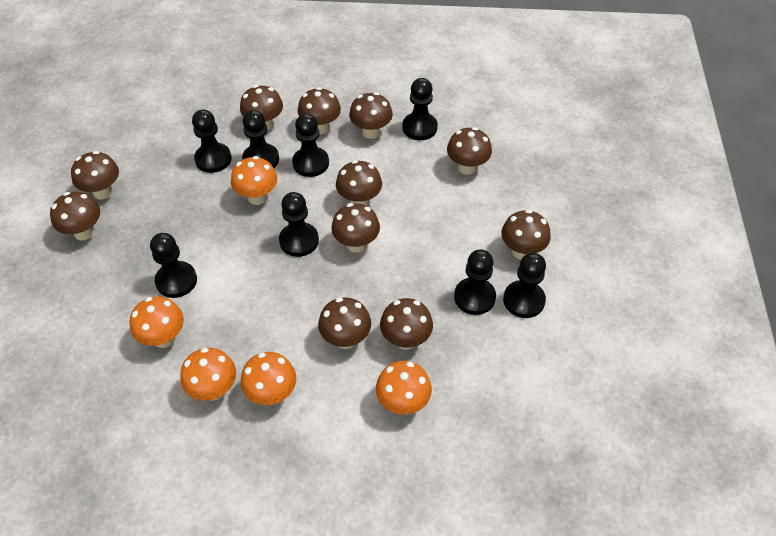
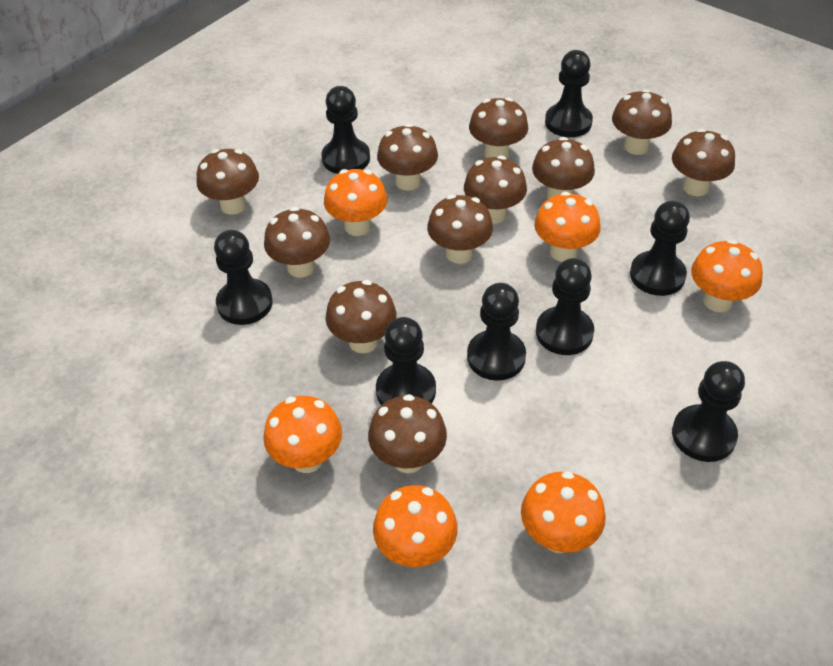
orange mushroom: [129,297,184,348] [180,348,236,401] [231,156,277,205] [241,352,296,405] [376,361,432,415] = 5 -> [264,396,342,473] [324,169,387,236] [373,485,458,567] [521,471,606,553] [534,192,601,262] [691,239,763,312] = 6

